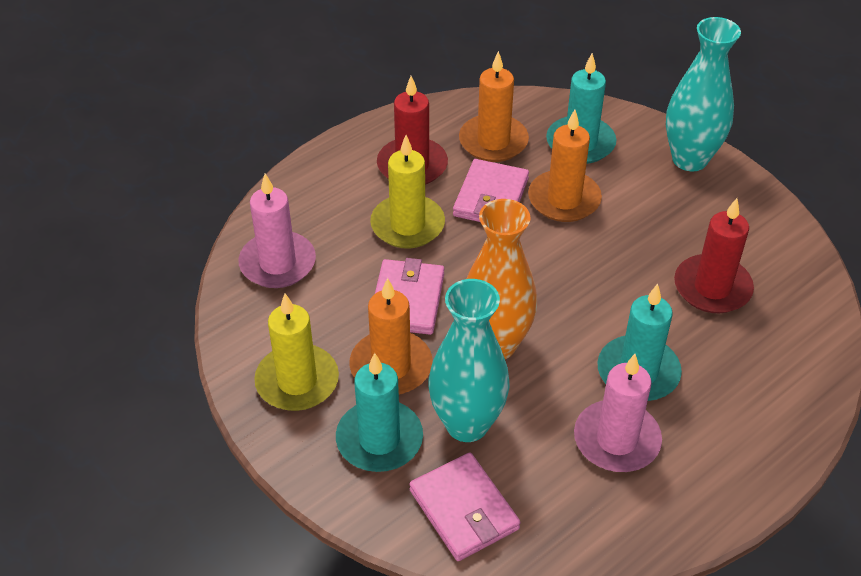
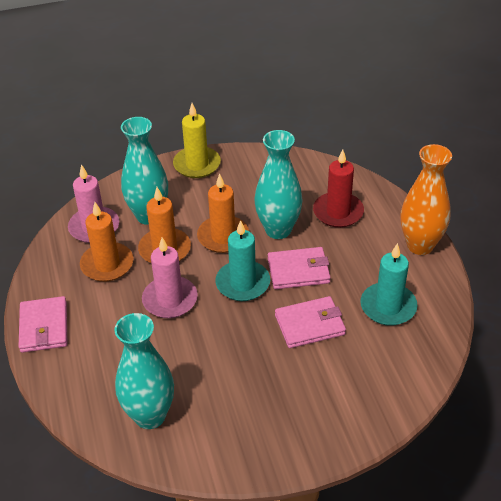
red candle: [377,76,448,185] [674,198,754,314] = 2 -> [313,149,364,228] = 1
turquoise candle: [336,353,423,472] [546,53,617,164] [598,284,682,401] = 3 -> [215,220,270,301] [361,243,418,326] = 2
turquoise vase: [429,279,510,442] [666,17,741,171] = 2 -> [114,313,174,429] [121,117,168,225] [254,130,303,239] = 3
yellow candle: [254,293,339,411] [370,135,445,249] = 2 -> [173,103,221,178] = 1

